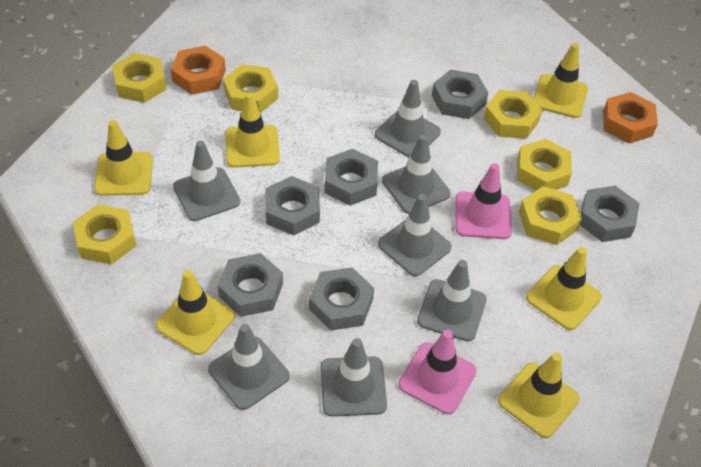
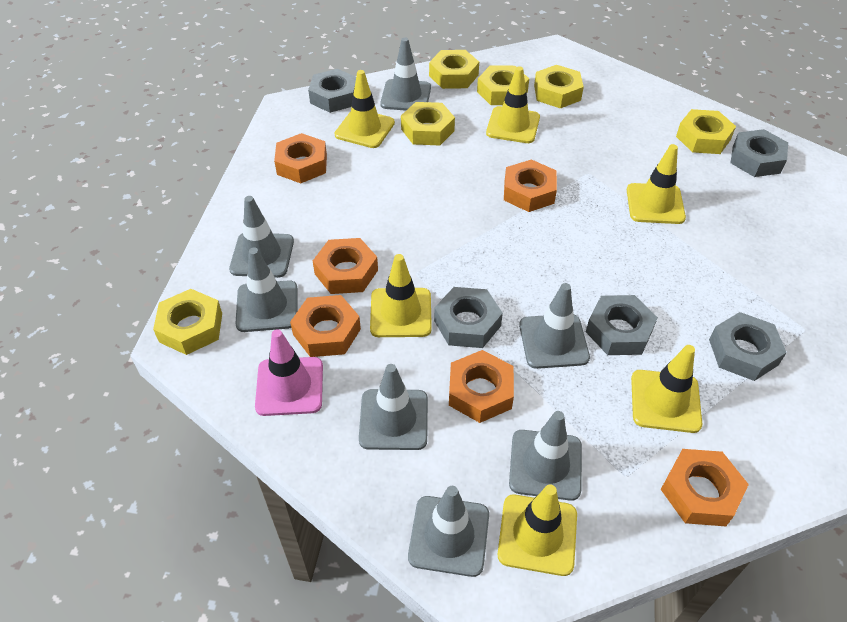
grey nut: [218,253,283,317] [266,176,320,236] [309,268,374,331] [325,149,378,206] [432,69,488,119] [580,186,640,242] = 6 -> [308,69,356,113] [434,287,503,348] [586,295,658,355] [709,312,787,381] [730,129,788,177] = 5
orange nut: [171,46,226,95] [603,92,658,143] = 2 -> [274,133,327,183] [290,295,361,357] [313,238,378,294] [449,350,514,423] [504,159,557,212] [661,449,749,526] = 6
pink traffic cone: [398,330,477,414] [455,163,512,239] = 2 -> [255,329,323,416] = 1

